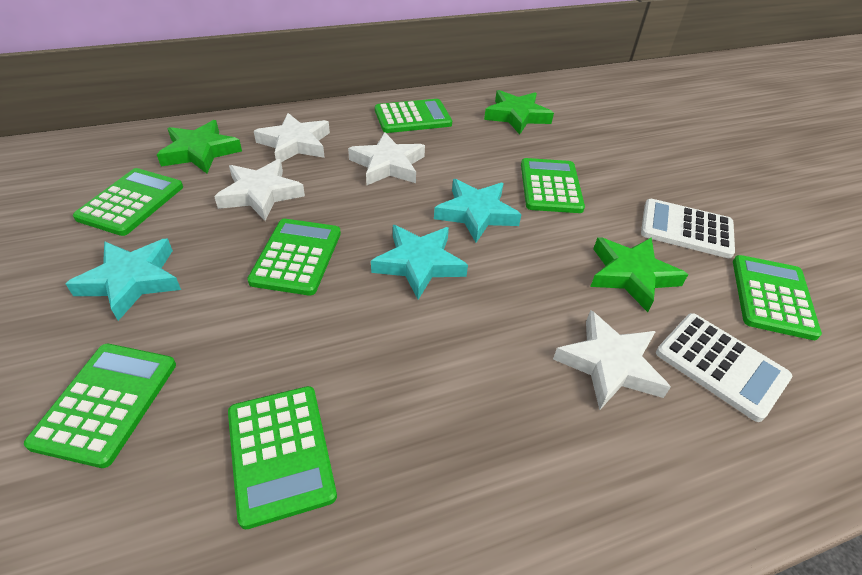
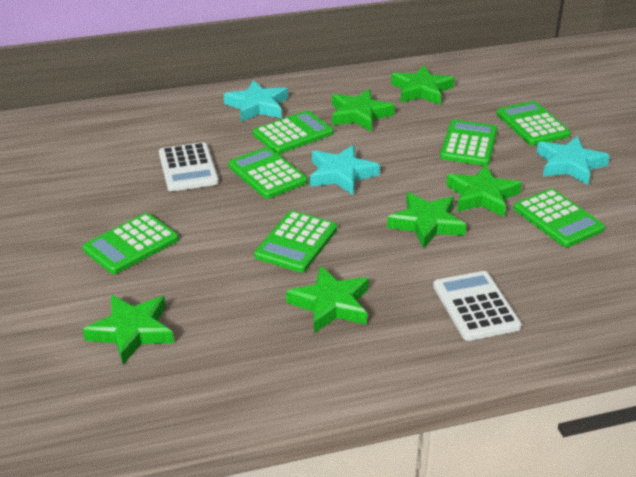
green star: [157,120,242,174] [484,90,554,135] [590,237,688,312] = 3 -> [83,295,174,364] [286,266,369,333] [332,89,395,132] [387,192,466,249] [391,66,455,105] [446,165,522,217] = 6
white star: [214,159,305,221] [254,113,330,162] [348,132,425,185] [553,310,671,410] = 4 -> none = 0

